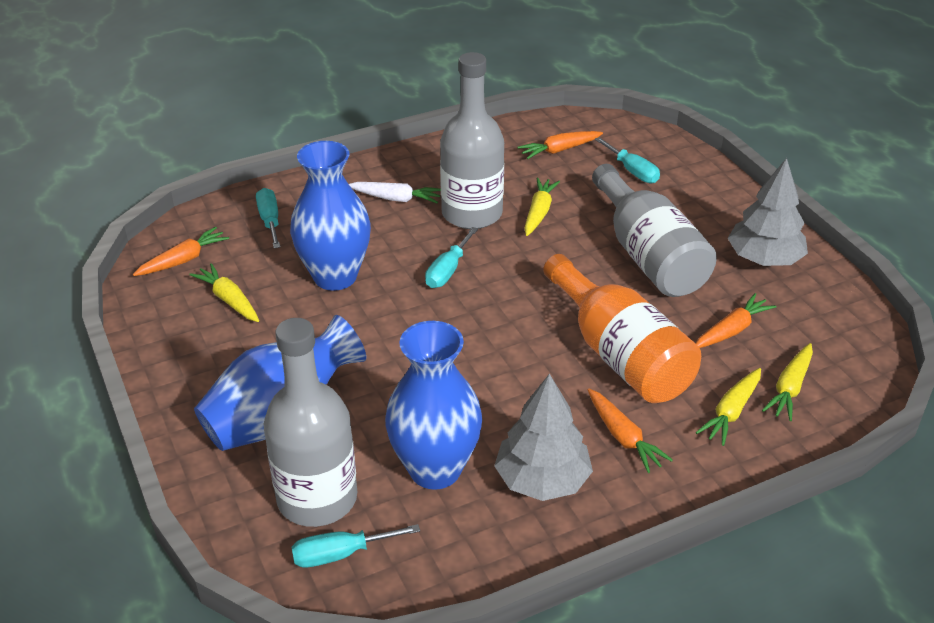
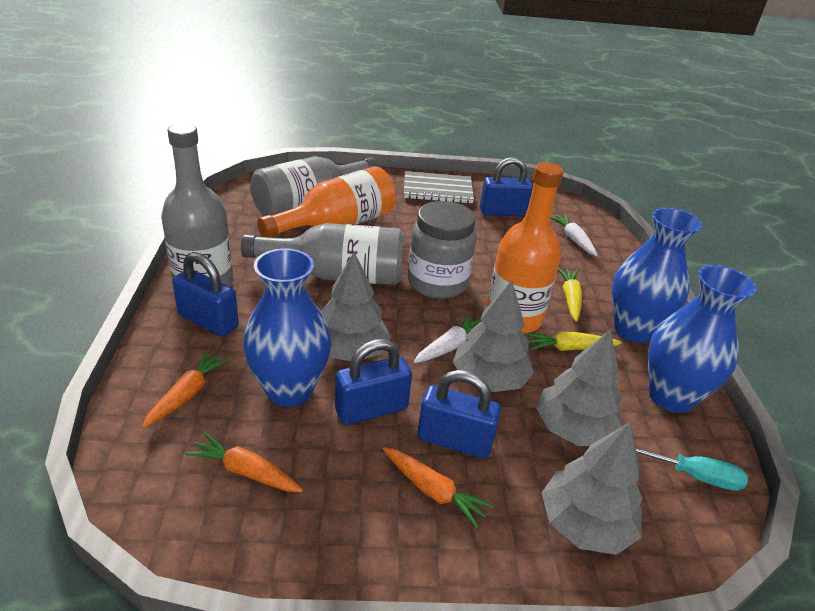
blue padlock: none = 0 -> [172,252,239,337] [335,339,412,425] [417,370,501,459] [480,157,533,216] = 4
grey jar: none = 0 -> [408,201,477,299] = 1
grey notebook: none = 0 -> [404,171,474,204] = 1
grey tree: [494,373,593,501] [728,158,808,266] = 2 -> [321,252,391,361] [453,281,534,392] [536,329,623,446] [541,422,643,555] = 4
orange bottle: [543,254,701,403] = 1 -> [257,166,396,238] [486,162,564,333] = 2
orange carrot: [133,227,229,276] [518,131,603,159] [588,389,673,473] [696,293,776,348] = 4 -> [142,350,229,428] [185,432,303,492] [383,447,494,528] = 3
turquoise screwdriver: [256,188,280,248] [291,524,420,568] [425,227,478,288] [595,137,660,183] = 4 -> [636,447,748,491] = 1
white carrot: [349,182,441,203] = 1 -> [414,314,480,363] [551,214,598,256] = 2
yellow carrot: [189,263,259,322] [524,178,560,236] [696,368,761,446] [762,343,813,421] = 4 -> [525,332,622,351] [558,268,582,322] = 2

